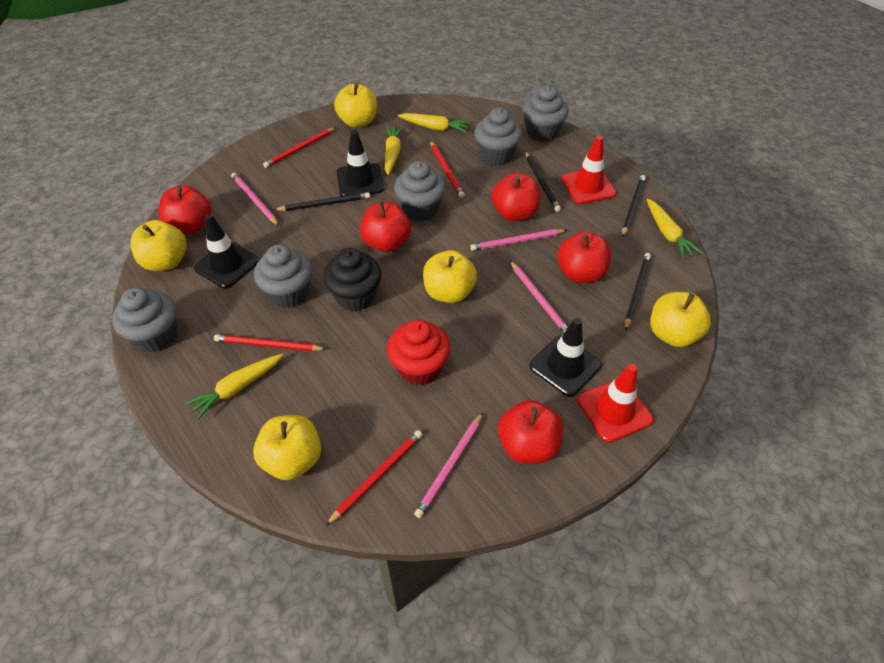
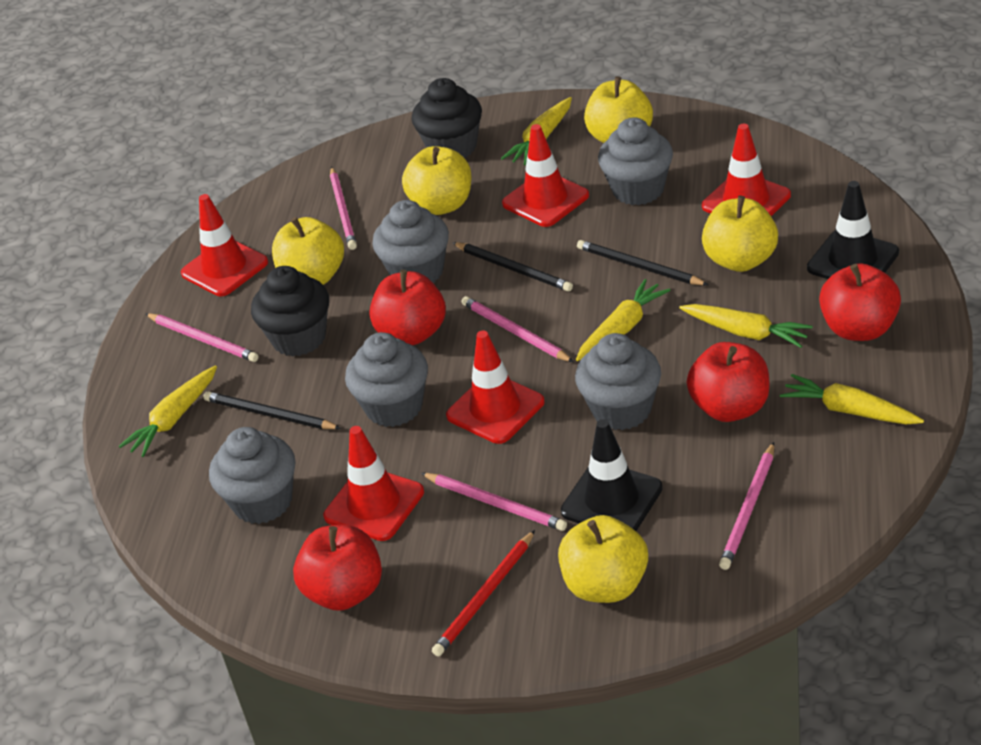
black cupcake: [323,248,382,311] = 1 -> [251,266,329,357] [412,78,482,158] = 2
black pencil: [274,192,370,211] [525,151,561,212] [622,175,646,238] [625,253,651,331] = 4 -> [203,391,341,429] [452,242,573,292] [577,240,708,285] = 3
black traffic cone: [194,214,259,289] [337,130,384,196] [529,317,602,397] = 3 -> [561,419,663,531] [807,181,899,279] = 2
pink pencil: [231,173,279,226] [414,413,483,518] [470,229,567,251] [510,261,568,333] = 4 -> [146,313,259,362] [330,167,357,250] [421,473,567,531] [462,296,574,362] [719,442,774,570] = 5
red apple: [159,185,212,234] [360,201,411,252] [492,173,541,221] [498,400,563,464] [557,231,611,283] = 5 -> [293,525,382,611] [369,270,446,345] [687,342,770,422] [819,263,901,341] = 4
red cupcake: [387,320,450,385] = 1 -> none = 0
red pencil: [214,334,326,351] [263,127,336,168] [326,430,422,526] [430,141,465,198] = 4 -> [432,530,535,657] = 1
red traffic cone: [561,136,617,204] [577,364,653,443] = 2 -> [181,194,268,296] [323,426,424,541] [446,331,545,444] [502,124,589,227] [702,123,791,216] = 5
yellow carrot: [185,354,283,420] [385,126,404,175] [398,113,471,133] [647,199,702,258] = 4 -> [119,365,217,457] [501,97,572,165] [576,279,671,361] [679,304,812,348] [780,374,924,424] = 5

